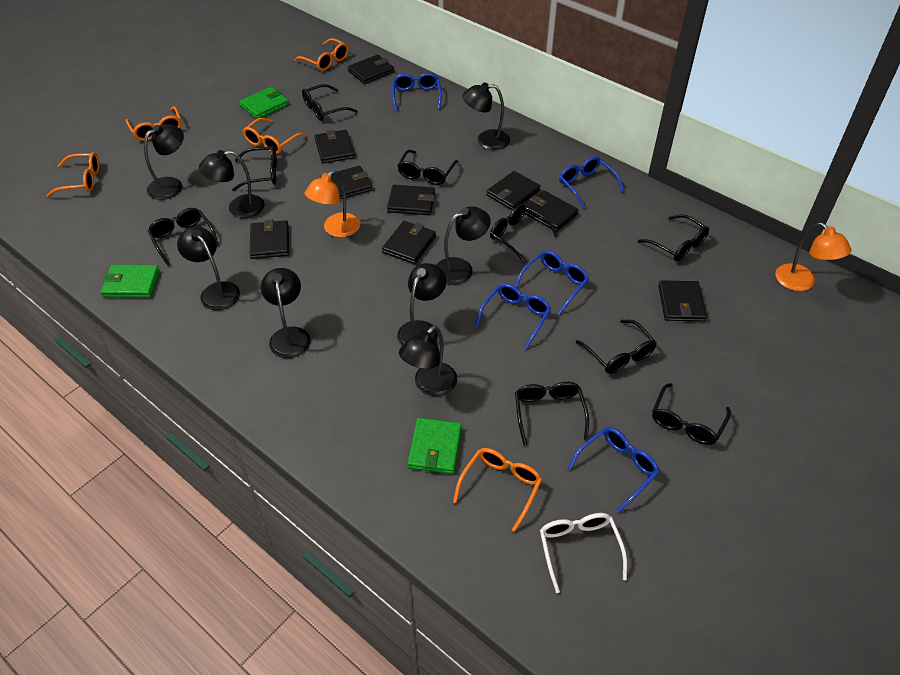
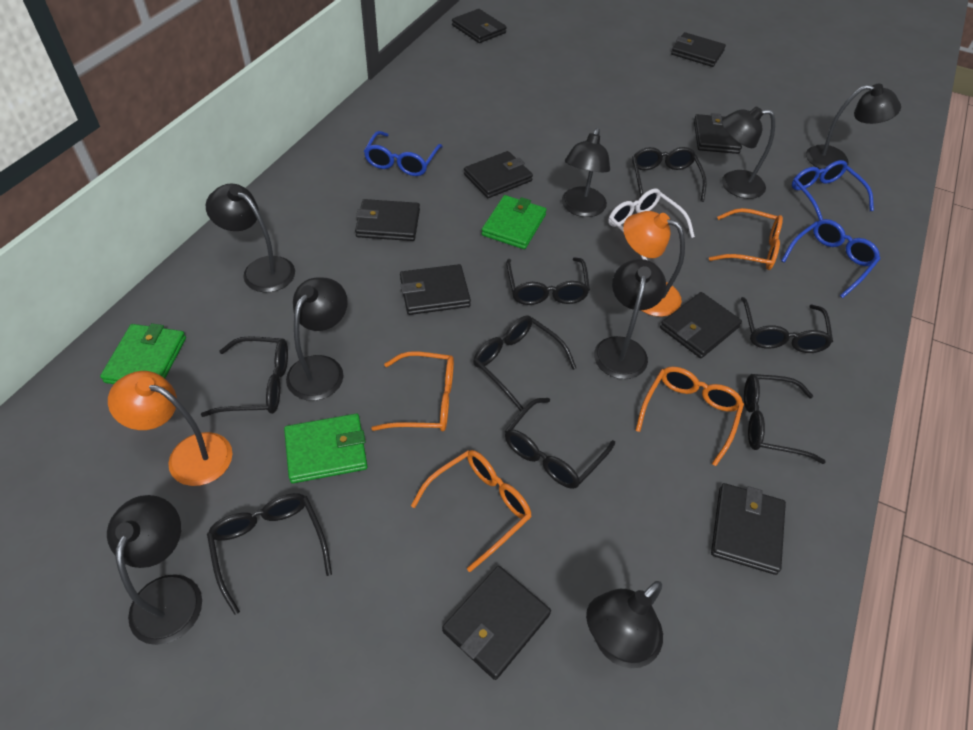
black glasses: [148,208,219,266] [232,146,277,191] [302,84,358,121] [398,150,458,185] [490,204,558,263] [515,382,589,445] [576,320,657,374] [638,214,709,261] [652,383,731,445] = 9 -> [201,336,288,417] [207,493,332,615] [473,315,576,411] [505,398,615,489] [506,257,590,305] [632,147,707,202] [741,297,833,353] [744,374,826,464] = 8
blue glasses: [392,73,442,111] [475,283,551,349] [515,250,589,314] [559,156,624,209] [567,427,659,513] = 5 -> [364,131,443,176] [781,219,880,298] [792,160,874,220] = 3
orange glasses: [46,152,100,197] [125,106,182,141] [243,118,307,154] [294,38,349,71] [453,448,542,532] = 5 -> [371,352,454,431] [411,450,532,572] [635,367,744,466] [709,208,783,270] = 4

